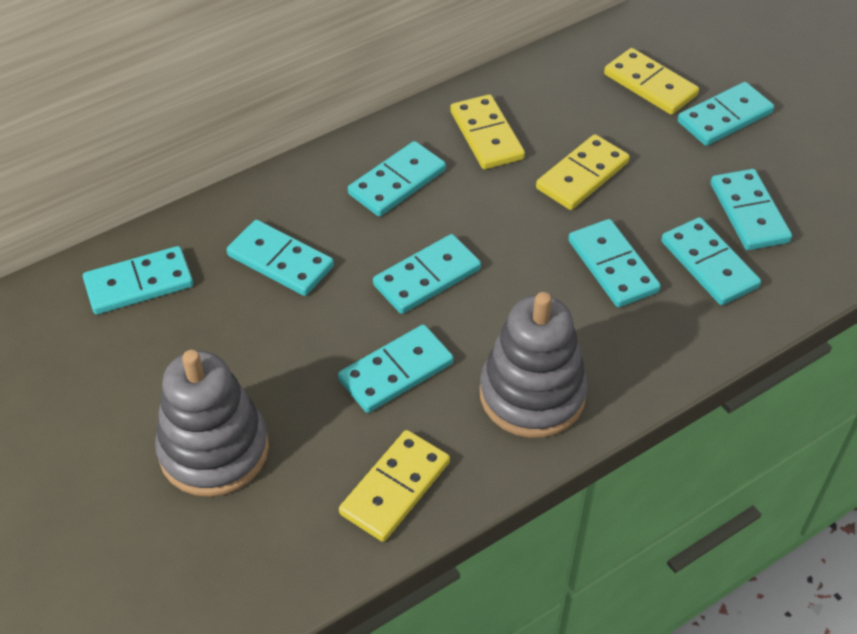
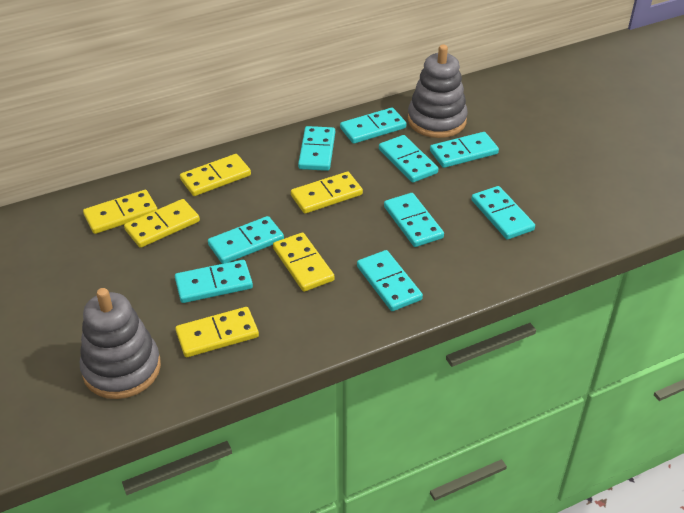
yellow domino: [339,430,450,542] [450,94,525,169] [536,134,630,210] [604,48,699,115] = 4 -> [83,190,158,234] [124,199,200,248] [175,307,259,357] [180,154,251,196] [273,232,335,292] [291,172,363,213] = 6

